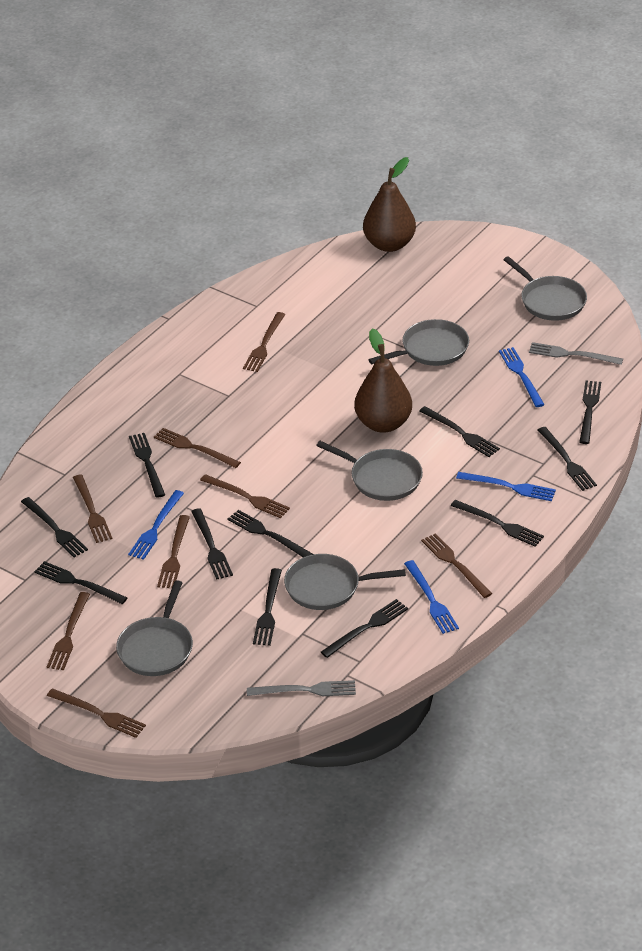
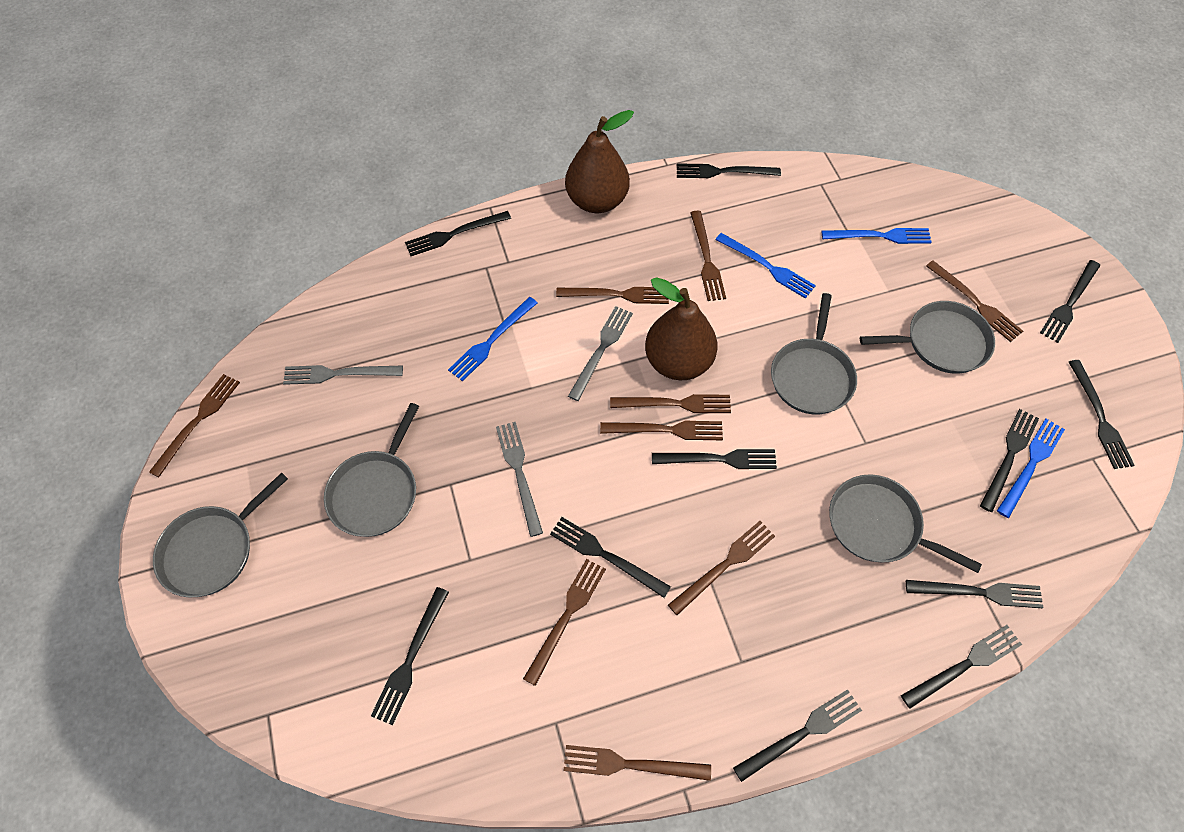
brown fork: [47,592,90,670] [47,688,146,738] [73,475,112,543] [154,428,241,468] [157,515,190,588] [200,474,290,518] [243,312,286,372] [421,533,493,598] = 8 -> [149,374,240,477] [523,559,606,686] [556,287,669,304] [564,745,711,781] [600,421,723,440] [610,394,731,413] [668,521,775,615] [690,211,726,301] [926,260,1023,342] = 9
grey fork: [247,680,356,696] [529,342,623,365] = 2 -> [283,365,403,385] [496,422,543,537] [568,306,633,401] = 3

